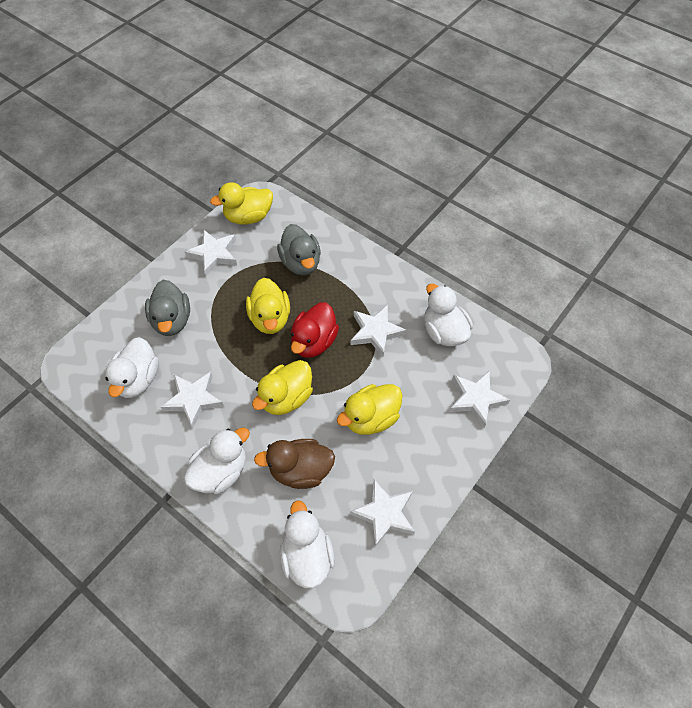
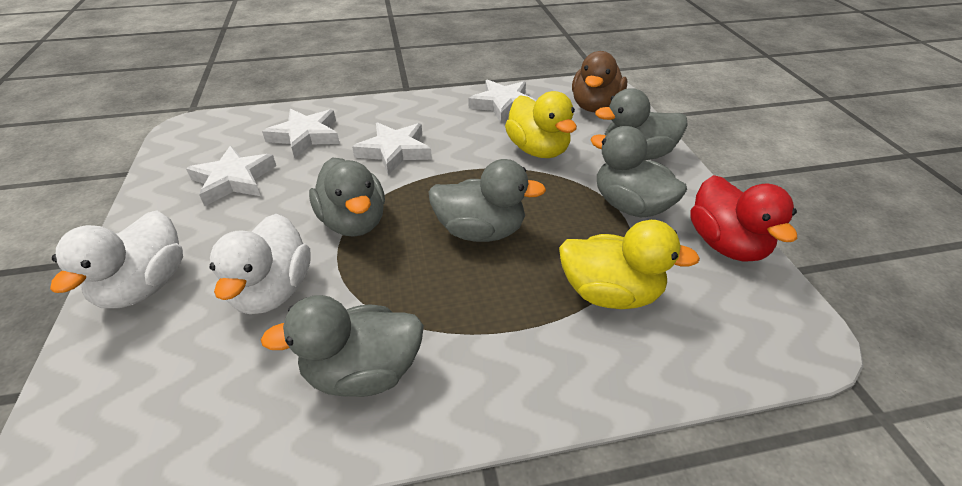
grey duck: [145,280,190,336] [277,224,321,275] = 2 -> [261,295,424,397] [309,158,385,237] [429,159,546,242] [590,126,687,218] [595,88,688,160] = 5
white duck: [105,337,159,398] [184,428,250,494] [280,500,335,588] [424,284,473,346] = 4 -> [50,210,183,308] [210,214,311,314] = 2
white star: [161,372,224,428] [185,230,237,276] [350,305,406,357] [350,480,415,547] [449,370,510,427] = 5 -> [186,146,276,206] [262,109,340,158] [352,122,432,175] [469,79,536,123] = 4
yellow duck: [210,182,273,225] [246,278,290,334] [252,360,313,415] [337,384,402,435] = 4 -> [505,91,577,158] [559,220,700,309] = 2

